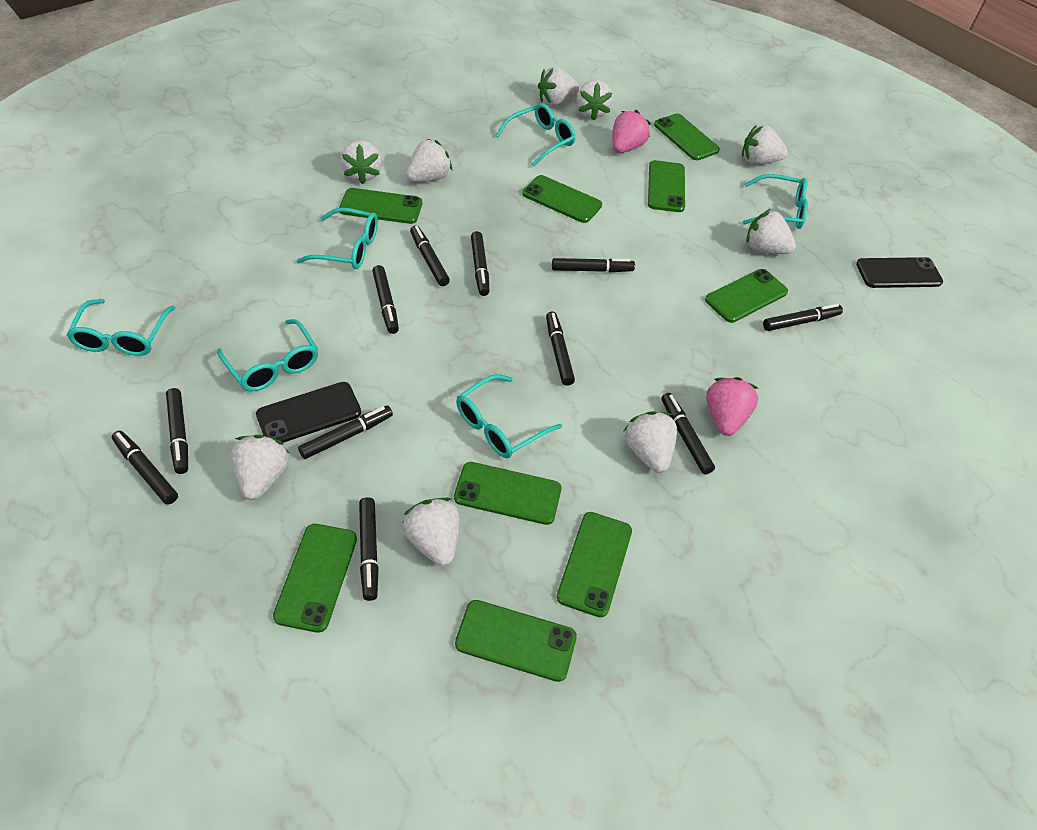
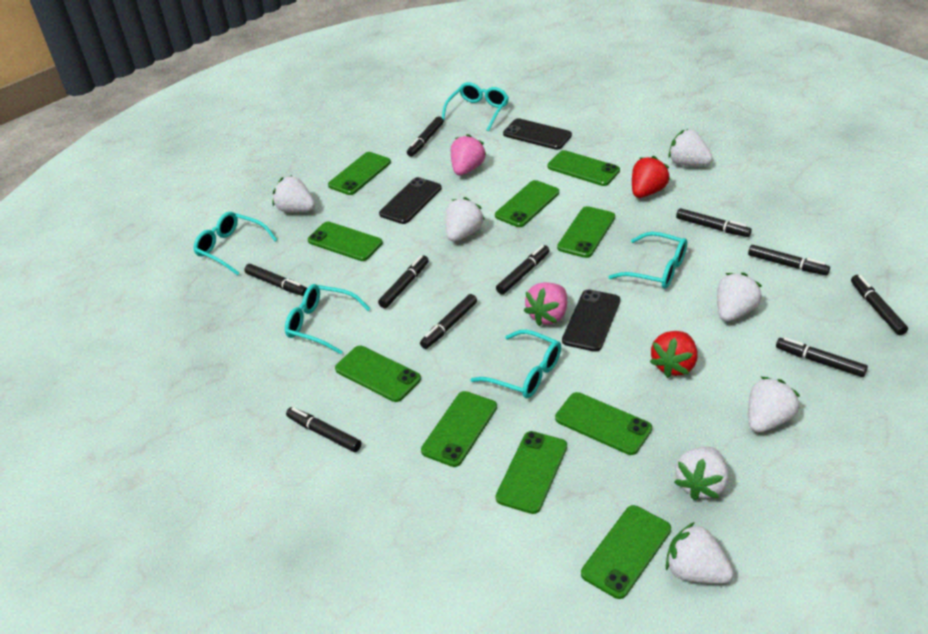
black marker: [112,430,178,504] [166,388,188,474] [298,405,393,459] [359,497,379,601] [372,265,399,334] [410,226,450,286] [471,231,489,296] [546,312,575,386] [552,258,635,272] [661,393,715,474] [763,304,843,331] = 11 -> [244,264,307,296] [286,407,362,452] [378,255,429,308] [407,116,444,157] [420,294,477,349] [496,245,550,295] [676,208,752,237] [748,245,830,275] [776,337,868,377] [851,275,908,335] = 10
black phone: [256,382,361,443] [856,257,943,288] = 2 -> [379,177,442,224] [503,118,572,150] [562,289,620,352] = 3
green phone: [273,524,357,633] [339,188,422,224] [454,462,561,525] [455,600,577,682] [522,175,602,223] [557,512,632,618] [648,160,685,212] [654,114,720,160] [705,269,788,323] = 9 -> [308,222,383,261] [328,152,391,195] [335,346,421,402] [421,391,497,467] [495,180,559,227] [495,431,567,514] [548,150,620,186] [555,392,652,455] [557,206,615,258] [581,505,671,599] = 10
red strawberry: none = 0 -> [632,156,670,198] [650,331,697,378] = 2
turquoise glasses: [67,299,175,356] [217,319,318,392] [297,208,378,269] [456,374,562,458] [496,103,576,167] [743,174,808,229] = 6 -> [193,212,277,275] [285,284,370,354] [442,82,509,131] [470,330,561,398] [609,232,687,289] = 5
white strawberry: [231,435,289,500] [341,140,382,184] [403,498,459,566] [406,139,452,182] [538,67,580,106] [576,80,613,121] [624,411,677,473] [742,125,788,165] [746,209,796,254] = 9 -> [273,175,315,213] [445,197,485,242] [666,522,733,584] [668,129,713,166] [674,446,728,500] [717,273,762,321] [748,377,800,432] = 7

